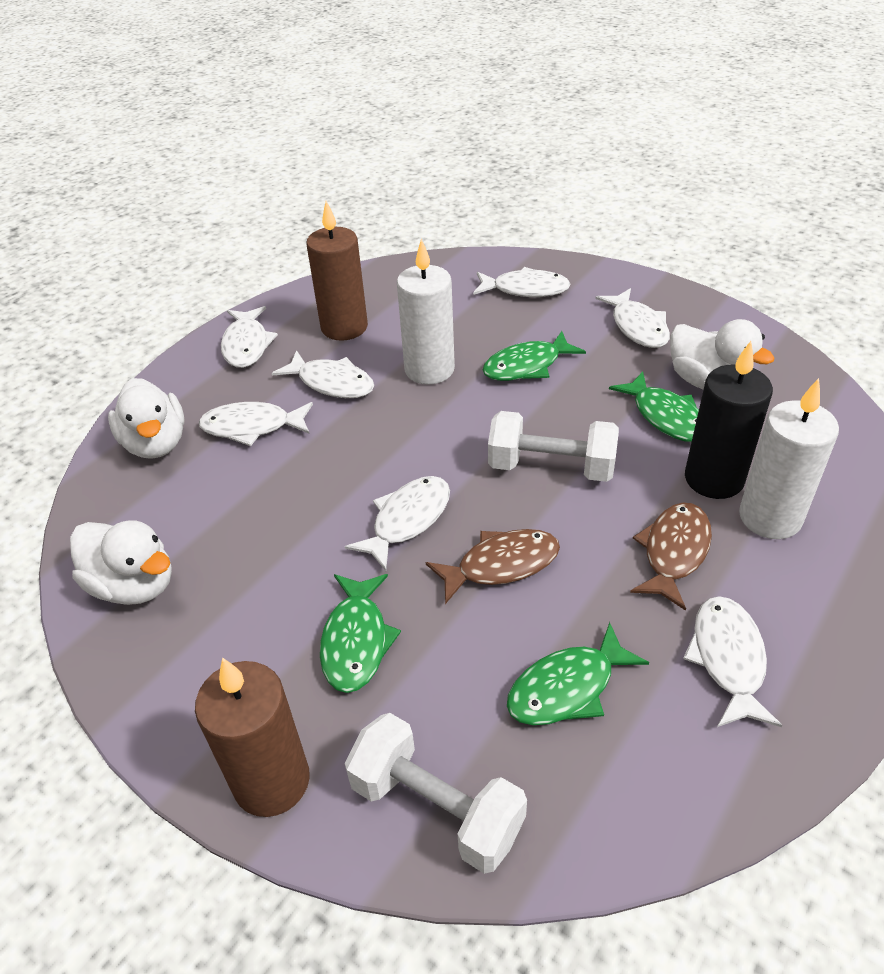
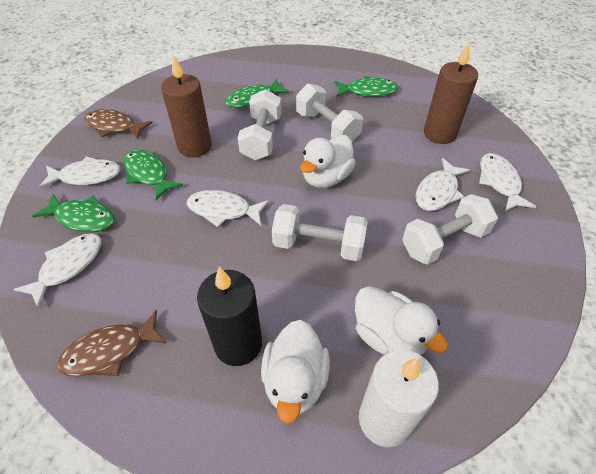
white candle: [397,239,455,385] [739,378,839,539] = 2 -> [359,350,439,447] = 1
white dumbbell: [345,713,527,874] [488,411,619,482] = 2 -> [238,89,282,160] [272,204,368,261] [296,84,363,142] [402,194,498,265] = 4
white fish: [199,402,313,446] [221,306,278,368] [272,350,374,398] [345,476,450,571] [473,267,571,297] [595,288,670,348] [683,596,782,727] = 7 -> [13,233,101,308] [39,156,121,188] [187,190,269,227] [416,158,470,211] [479,153,536,211] = 5

